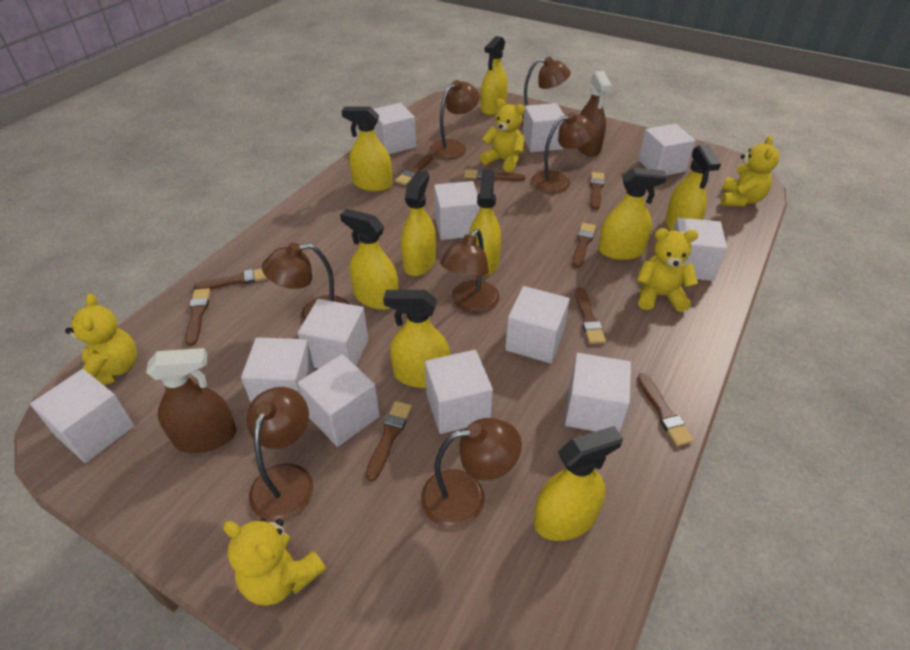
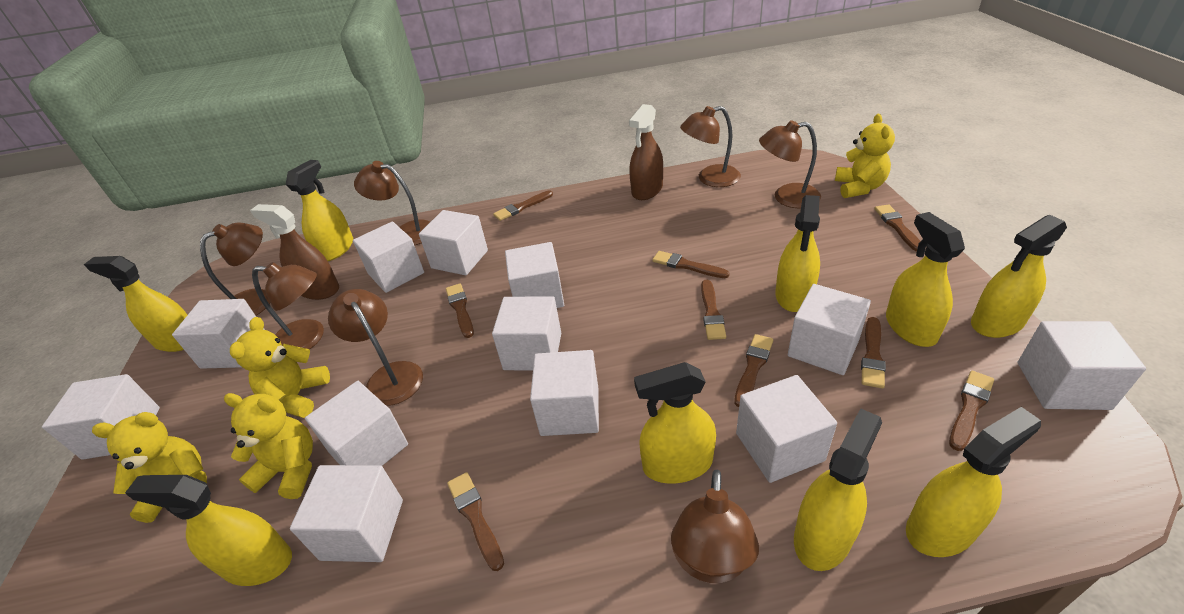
yellow teddy bear: [65,294,137,386] [223,518,326,606] [480,99,525,172] [636,228,698,312] [721,136,779,207] = 5 -> [92,412,207,523] [224,393,313,499] [230,317,330,418] [835,114,895,198] = 4

